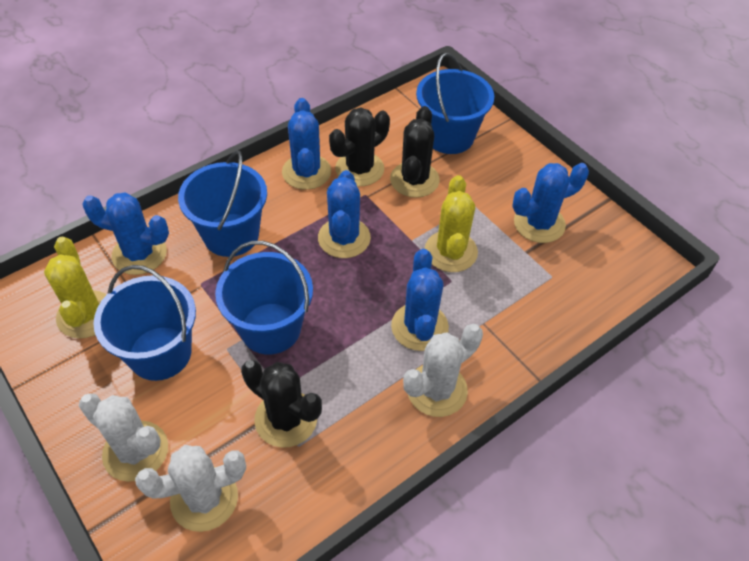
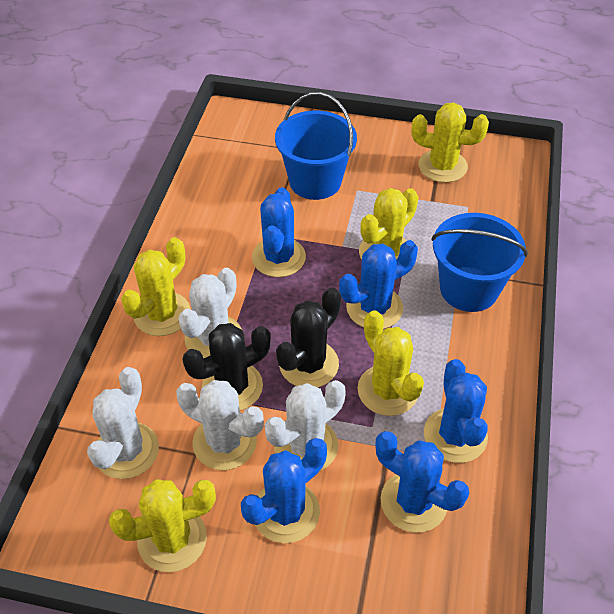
black cactus: [241,360,322,448] [329,108,390,186] [390,106,440,198] = 3 -> [182,323,271,411] [276,288,341,387] = 2
blue bucket: [93,265,196,381] [178,150,267,257] [215,241,313,355] [416,53,494,154] = 4 -> [275,92,357,200] [431,213,528,312] = 2
white cactus: [79,393,168,482] [135,445,246,532] [403,324,483,417] = 3 -> [87,367,159,479] [176,380,264,470] [178,268,242,358] [265,380,346,471] = 4
yellow cactus: [44,236,107,339] [425,175,478,272] = 2 -> [109,479,216,572] [121,237,191,336] [358,310,424,416] [359,188,419,259] [411,102,489,183] = 5

